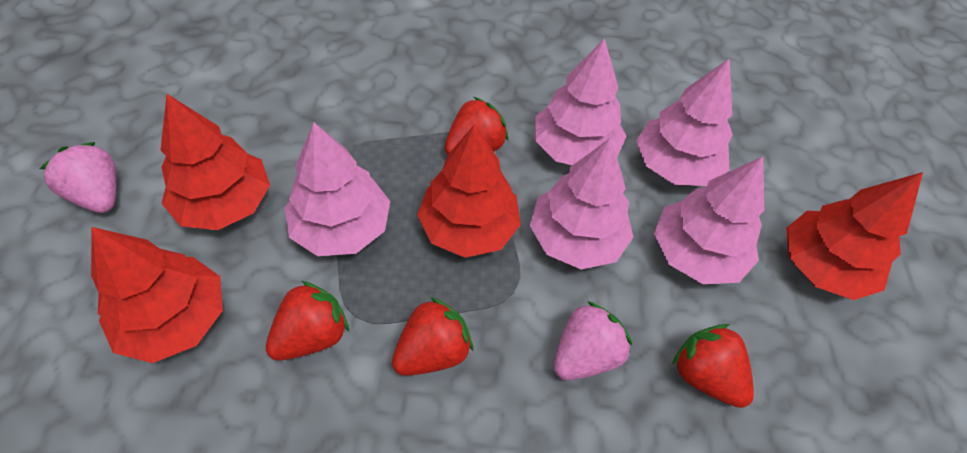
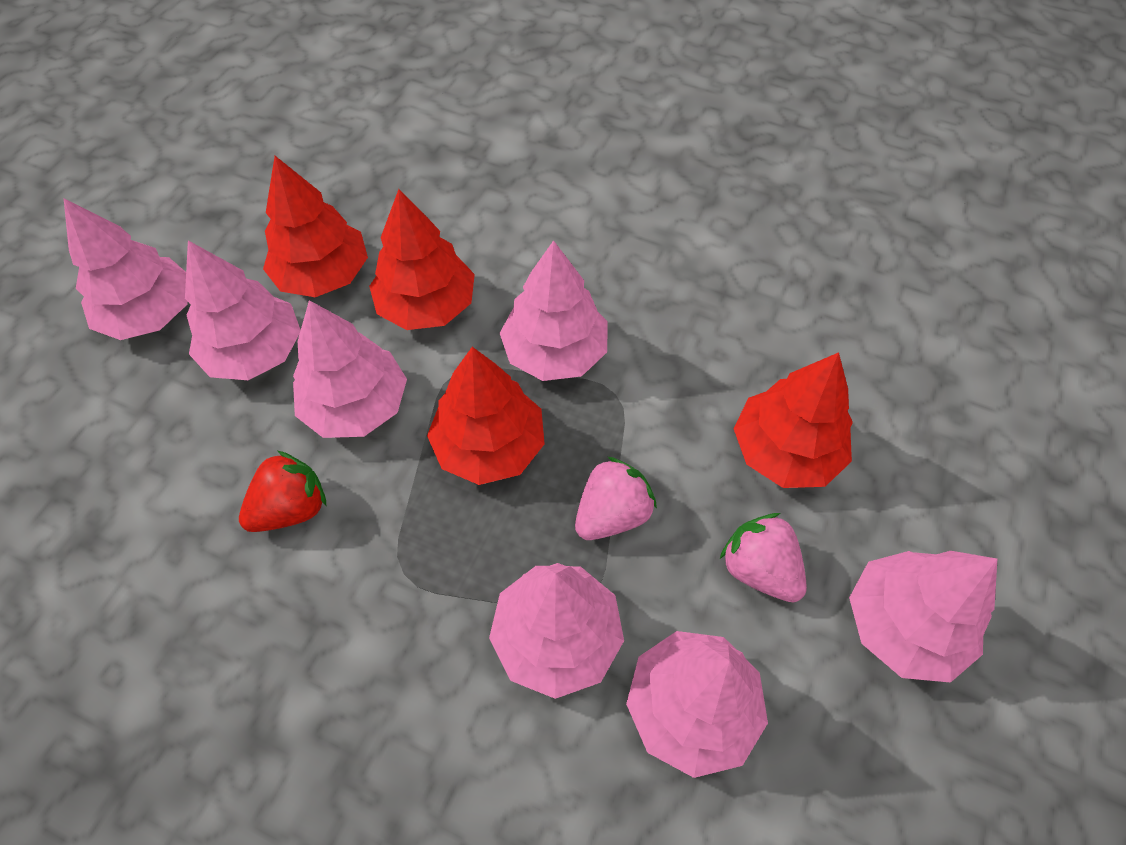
pink tree: [285,123,390,256] [530,138,633,269] [534,38,626,165] [636,58,733,186] [654,157,764,284] = 5 -> [64,198,188,340] [185,240,301,380] [293,300,407,438] [489,563,624,699] [500,240,608,381] [626,631,768,778] [849,551,997,683] = 7
red strawberry: [266,281,349,361] [392,297,473,376] [444,97,508,155] [672,324,754,408] = 4 -> [239,451,326,532] = 1

